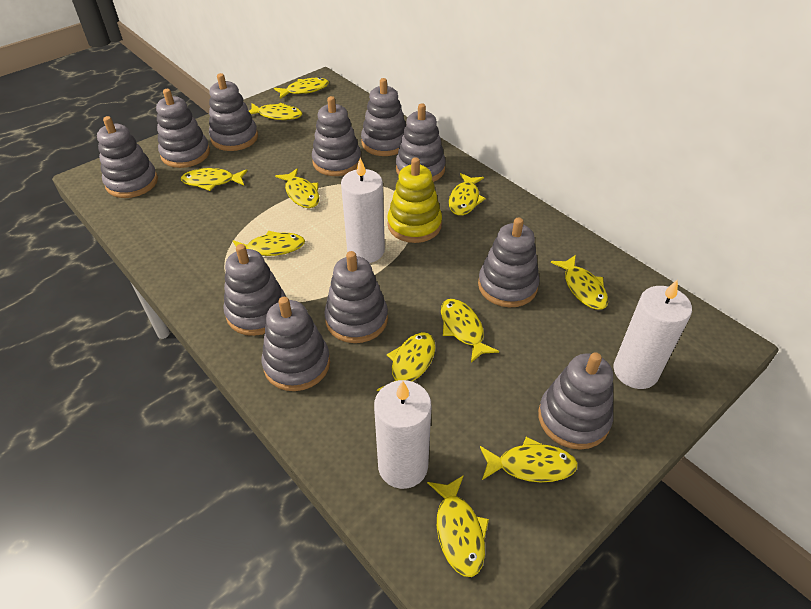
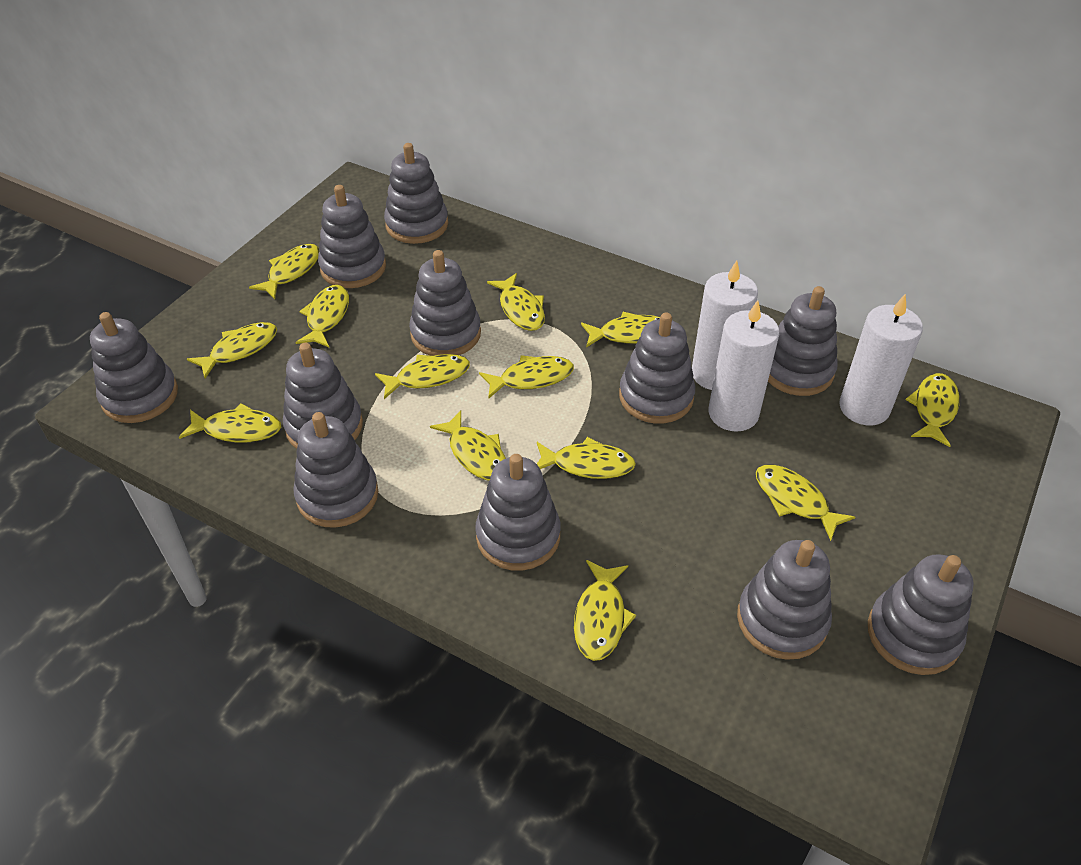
yellow fish: [181,168,247,191] [233,231,305,256] [249,102,302,120] [274,77,329,99] [275,168,319,208] [377,332,435,391] [427,475,489,577] [441,299,499,363] [449,173,486,216] [480,437,578,482] [551,255,608,310] = 11 -> [179,404,281,443] [187,322,277,378] [249,244,320,299] [296,285,349,347] [375,354,470,399] [430,410,506,481] [479,355,574,399] [487,273,545,331] [537,437,636,479] [574,560,636,661] [581,312,660,347] [756,465,855,541] [905,373,960,447] = 13
yellow stacking toy: [387,157,442,243] = 1 -> none = 0

